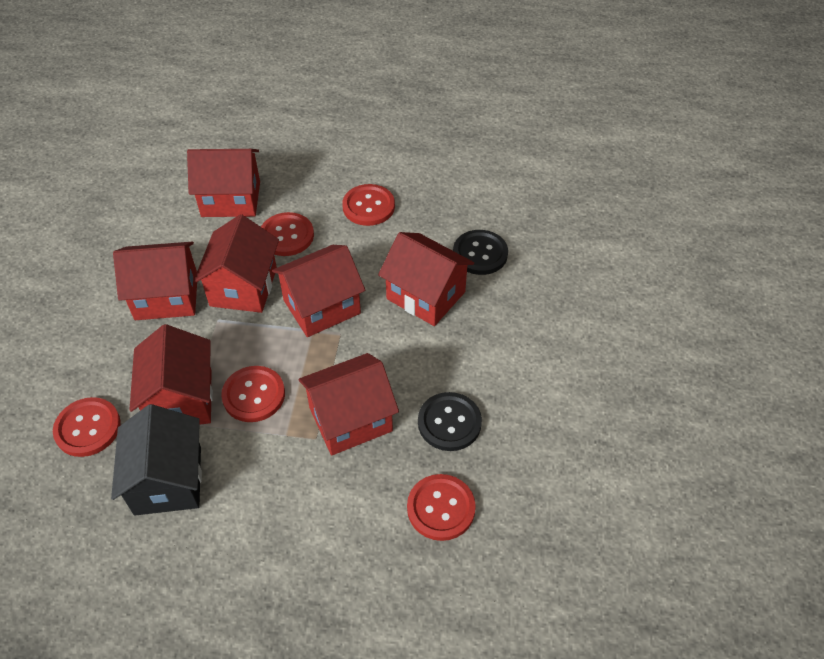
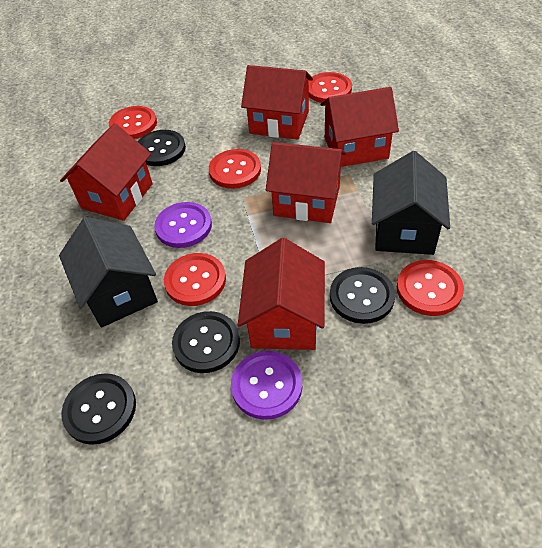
black button: [418,392,482,451] [453,230,508,275] = 2 -> [61,373,136,445] [138,130,186,166] [172,311,240,373] [330,267,395,324] = 4
black house: [111,404,202,516] = 1 -> [59,217,158,328] [372,151,450,255] = 2
purple button: none = 0 -> [154,202,212,248] [231,351,302,420] = 2
red house: [113,242,197,320] [129,324,213,425] [187,149,260,217] [193,214,279,313] [272,245,365,337] [298,353,399,456] [378,232,474,326] = 7 -> [60,123,153,221] [238,238,325,350] [241,65,313,139] [266,142,346,223] [320,87,399,167] = 5

